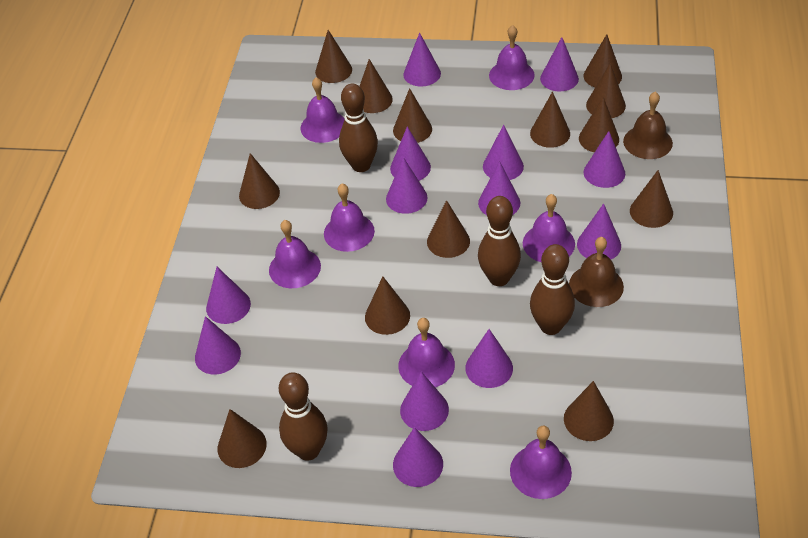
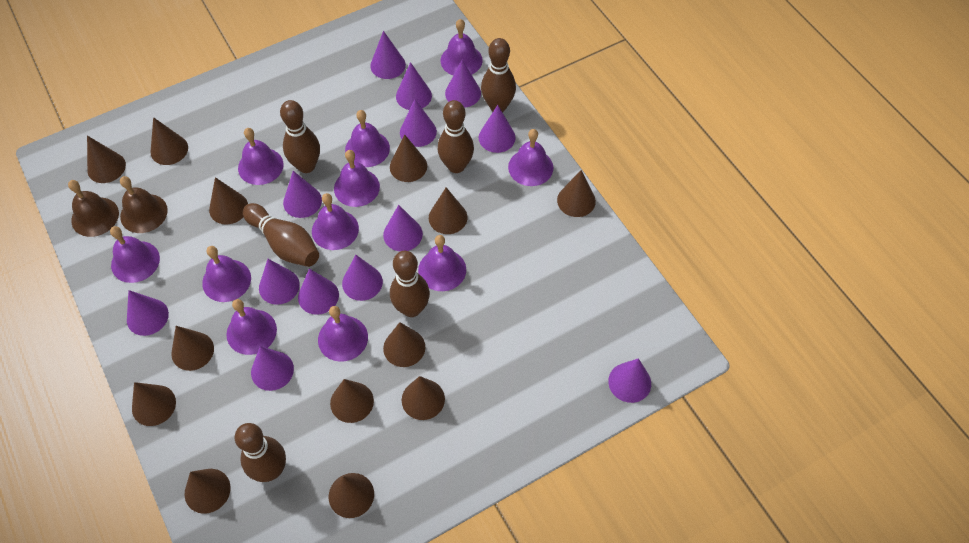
brown bowling pin: [279,372,328,461] [339,84,378,172] [478,196,521,286] [530,244,575,335] = 4 -> [235,423,286,482] [243,203,319,267] [280,100,320,173] [390,251,430,317] [438,100,474,173] [481,38,516,112] = 6
purple bell: [269,220,321,288] [301,77,345,143] [324,184,375,252] [398,318,455,387] [489,25,535,90] [510,425,572,499] [523,194,575,262] = 7 -> [110,226,160,283] [202,246,251,302] [226,299,277,355] [238,128,283,185] [312,193,359,250] [318,306,368,362] [334,150,380,207] [345,110,390,167] [418,235,466,291] [441,19,483,75] [508,129,553,186] = 11

